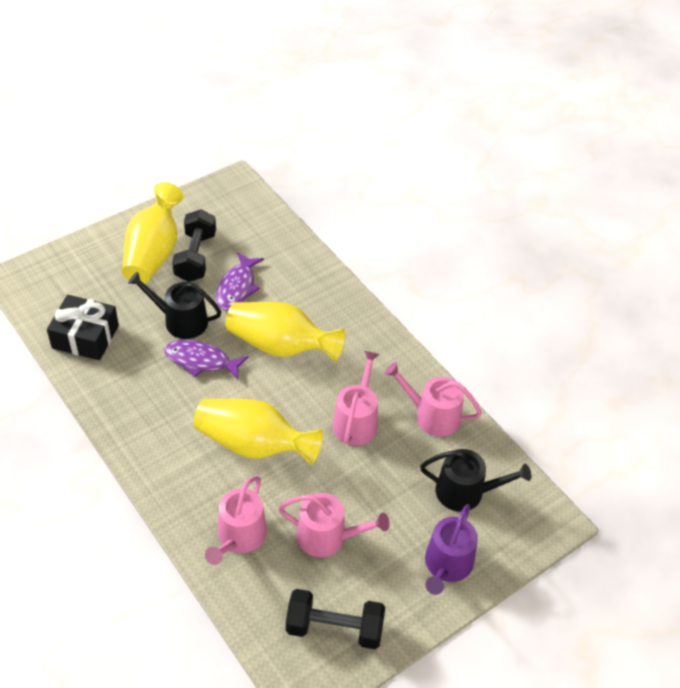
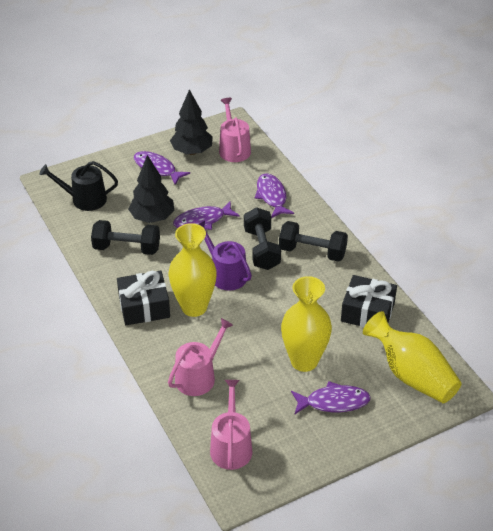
black dumbbell: [172,209,216,282] [286,589,385,649] = 2 -> [91,220,160,255] [244,207,281,270] [279,221,348,262] = 3
black gift: [47,295,119,360] = 1 -> [117,271,170,325] [341,275,397,327] = 2
black tree: none = 0 -> [128,155,174,223] [170,89,213,155] = 2
black watering can: [128,272,221,339] [420,449,531,512] = 2 -> [39,161,118,211] = 1
pink watering can: [205,476,267,565] [278,493,390,557] [332,351,380,445] [385,362,482,437] = 4 -> [168,318,233,396] [210,380,252,470] [219,98,251,162] = 3
purple fish: [164,340,249,380] [216,252,264,310] = 2 -> [134,151,190,185] [173,201,240,230] [255,174,294,218] [291,381,371,415] = 4

